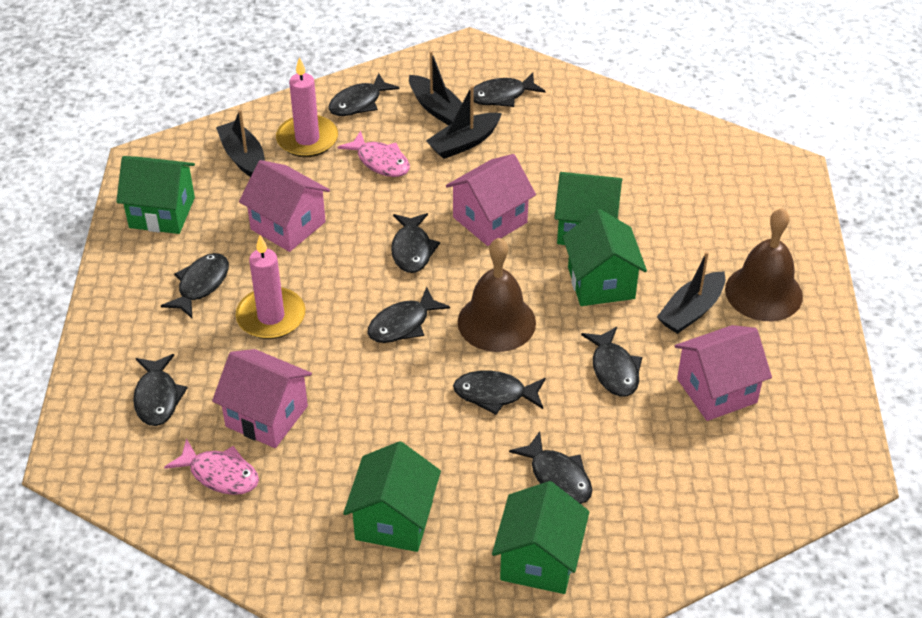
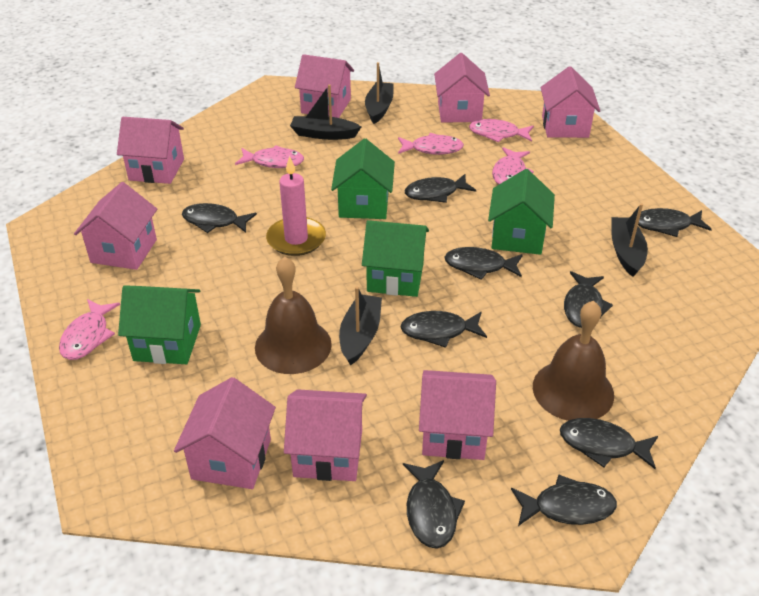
green house: [116,156,195,234] [343,441,441,552] [492,481,589,594] [554,172,623,245] [563,209,647,306] = 5 -> [118,285,201,364] [331,138,395,219] [362,220,429,297] [488,169,555,255] = 4
pink candle: [236,235,305,339] [276,57,338,157] = 2 -> [266,155,326,256] = 1
pink fish: [164,438,259,495] [338,131,410,177] = 2 -> [59,299,120,360] [235,145,304,168] [398,133,464,155] [469,119,534,142] [492,147,534,184] = 5
pink house: [212,349,312,448] [239,160,330,252] [446,154,536,246] [675,325,772,421] = 4 -> [74,182,157,270] [117,117,184,184] [174,377,276,489] [284,389,367,481] [295,54,354,118] [419,370,496,460] [434,53,490,122] [540,66,600,138] = 8

